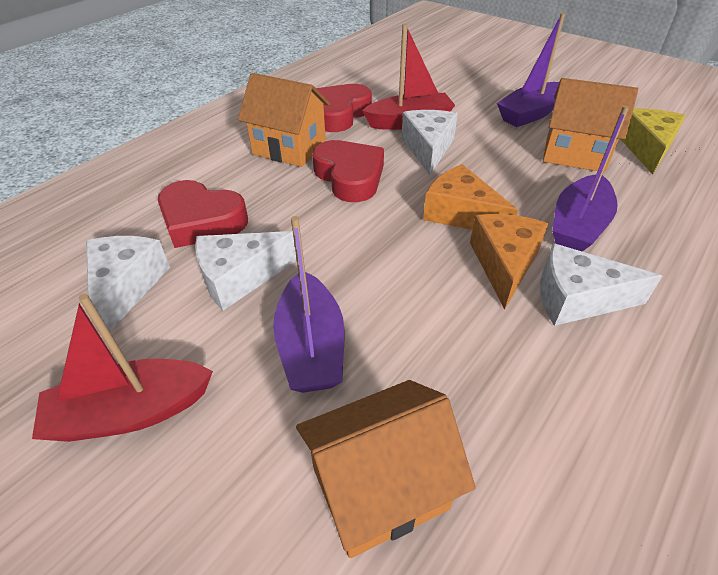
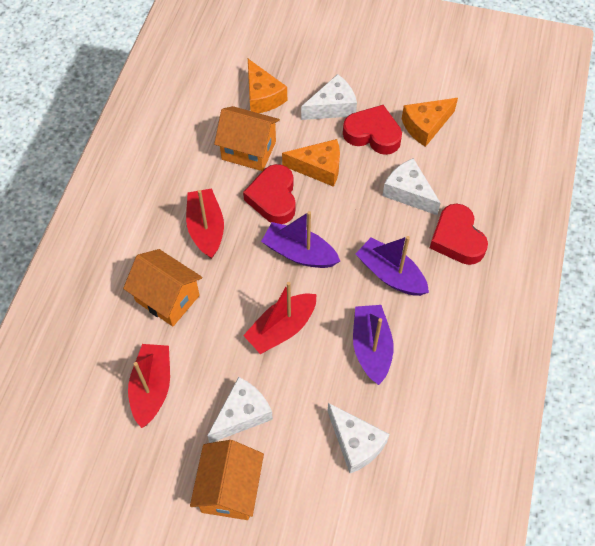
orange cheese: [423,164,518,230] [470,214,548,310] = 2 -> [248,59,287,113] [282,139,340,187] [402,98,458,147] = 3
red boat: [32,294,213,442] [362,24,455,130] = 2 -> [128,344,170,428] [186,189,224,259] [243,282,317,354] = 3
yellow cheese: [621,108,686,174] = 1 -> none = 0

